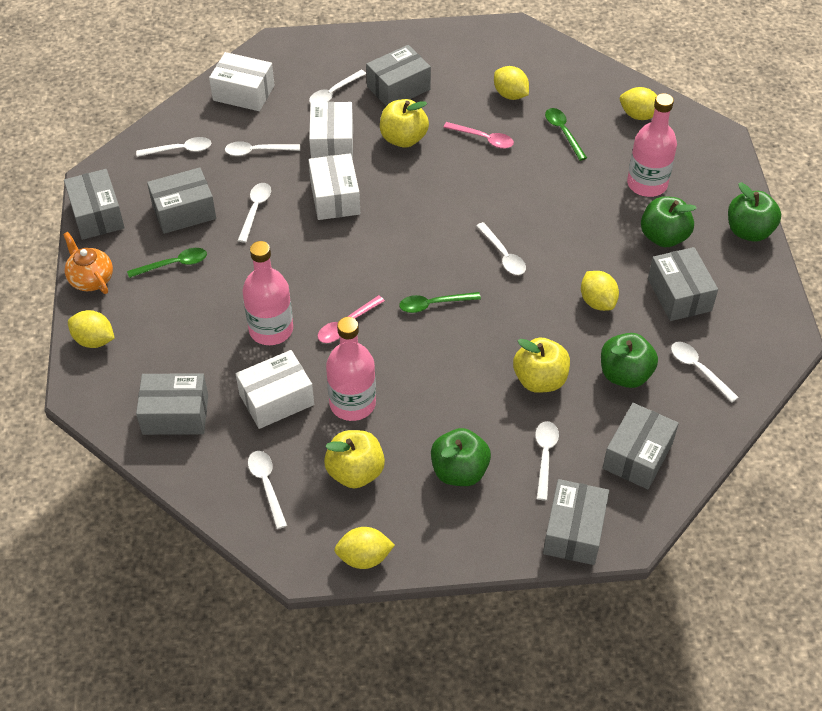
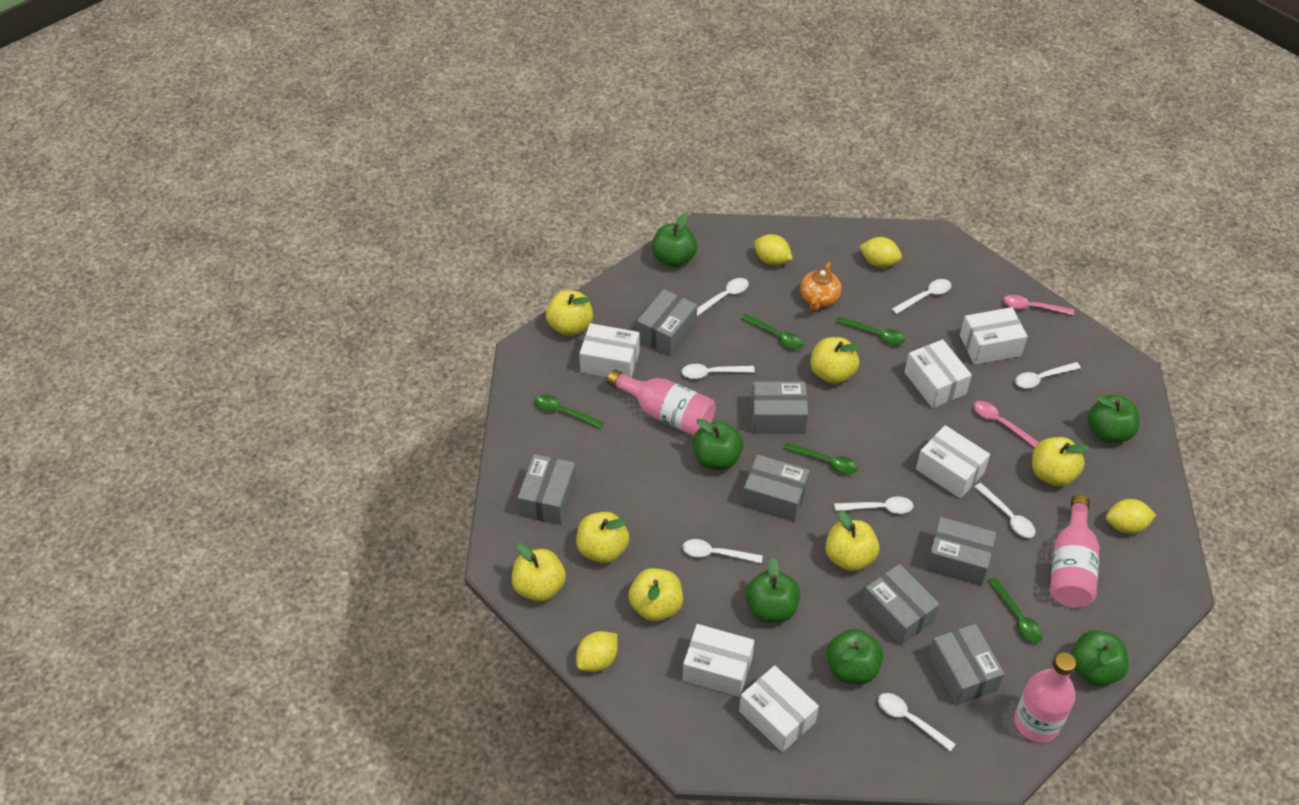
green apple: [431,428,491,486] [601,333,658,388] [641,196,697,247] [728,183,781,242] = 4 -> [652,213,697,267] [693,418,744,470] [745,558,800,623] [827,629,883,684] [1071,630,1129,686] [1088,395,1139,443] = 6
green spoon: [127,248,207,278] [399,292,481,313] [545,108,587,161] = 3 -> [534,395,604,429] [741,313,803,350] [784,442,858,474] [836,317,905,345] [988,577,1043,643] = 5
white box: [209,52,275,111] [236,350,314,429] [309,102,353,160] [309,153,360,220] = 4 -> [579,323,640,378] [683,624,754,697] [739,665,819,752] [905,339,972,408] [916,425,990,499] [960,307,1028,365] = 6
yellow apple: [324,430,385,488] [380,99,429,148] [513,338,570,393] = 3 -> [512,543,566,602] [546,290,593,336] [576,512,629,563] [628,568,683,622] [810,337,860,384] [825,510,879,572] [1032,437,1089,486] = 7
yellow lemon: [68,310,115,348] [334,527,395,569] [494,66,529,100] [581,271,619,311] [620,87,657,120] = 5 -> [576,631,618,672] [754,234,793,265] [859,237,902,268] [1106,499,1156,534] = 4

